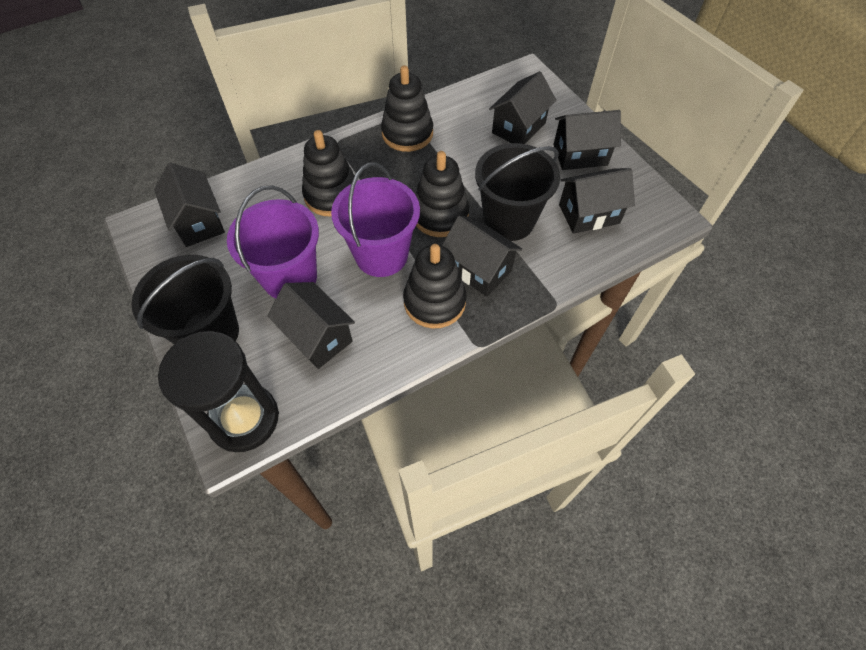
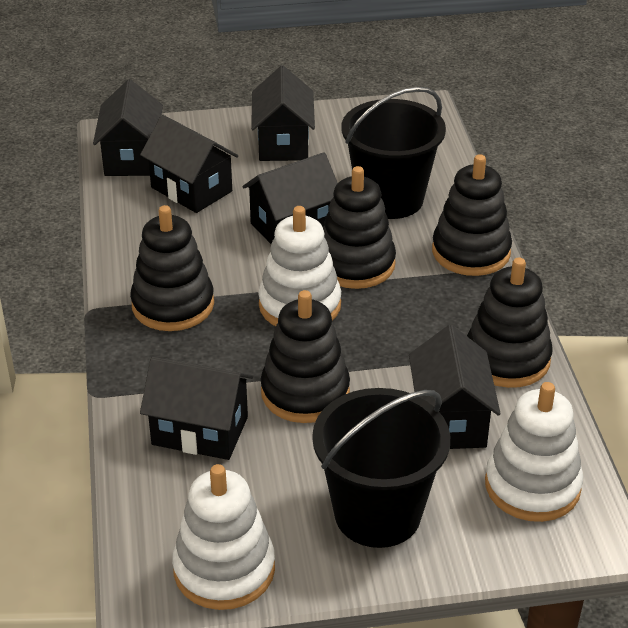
black hourglass: [158,331,279,452] = 1 -> none = 0
black stacking toy: [302,130,355,217] [381,65,433,152] [403,244,467,329] [415,151,469,237] = 4 -> [130,205,214,331] [261,290,350,423] [323,166,396,289] [432,154,512,276] [467,257,553,388] = 5
purple bucket: [227,186,319,299] [331,162,420,277] = 2 -> none = 0
white stacking toy: none = 0 -> [172,464,275,610] [258,206,341,326] [485,382,583,522] = 3

